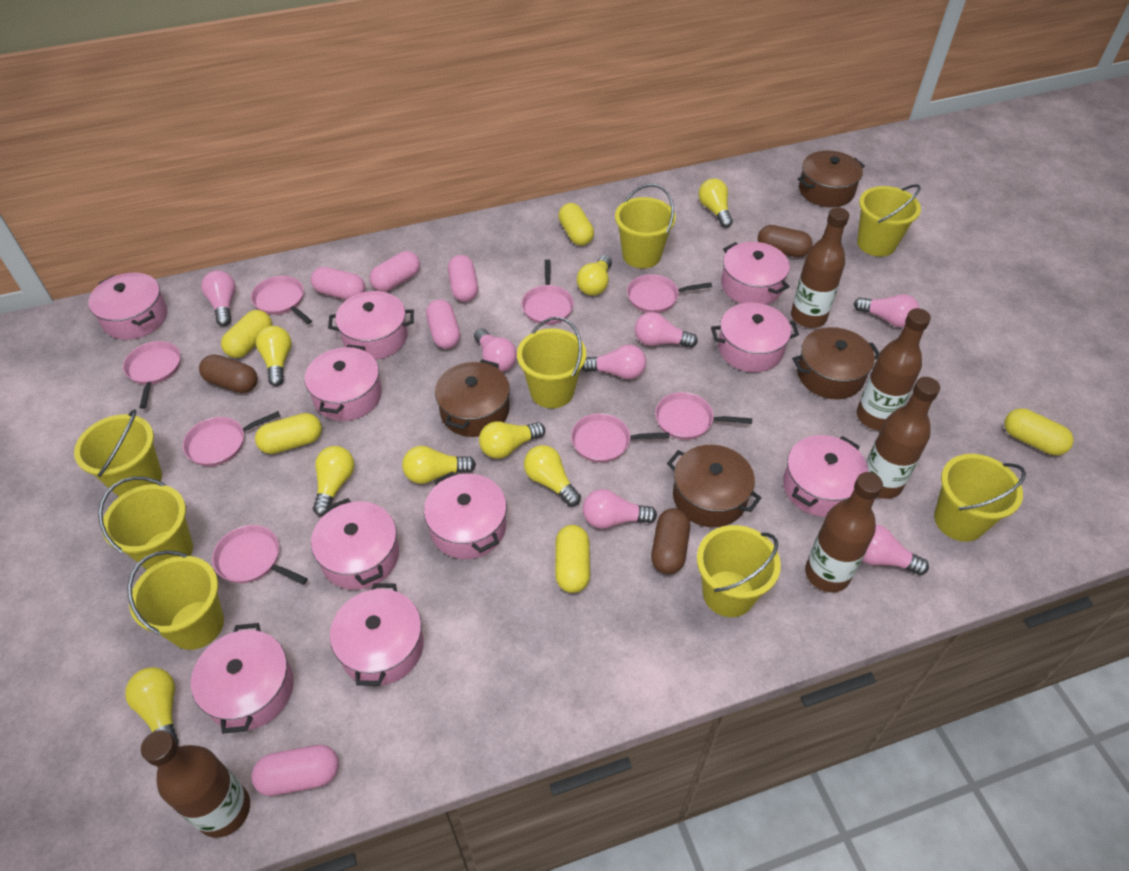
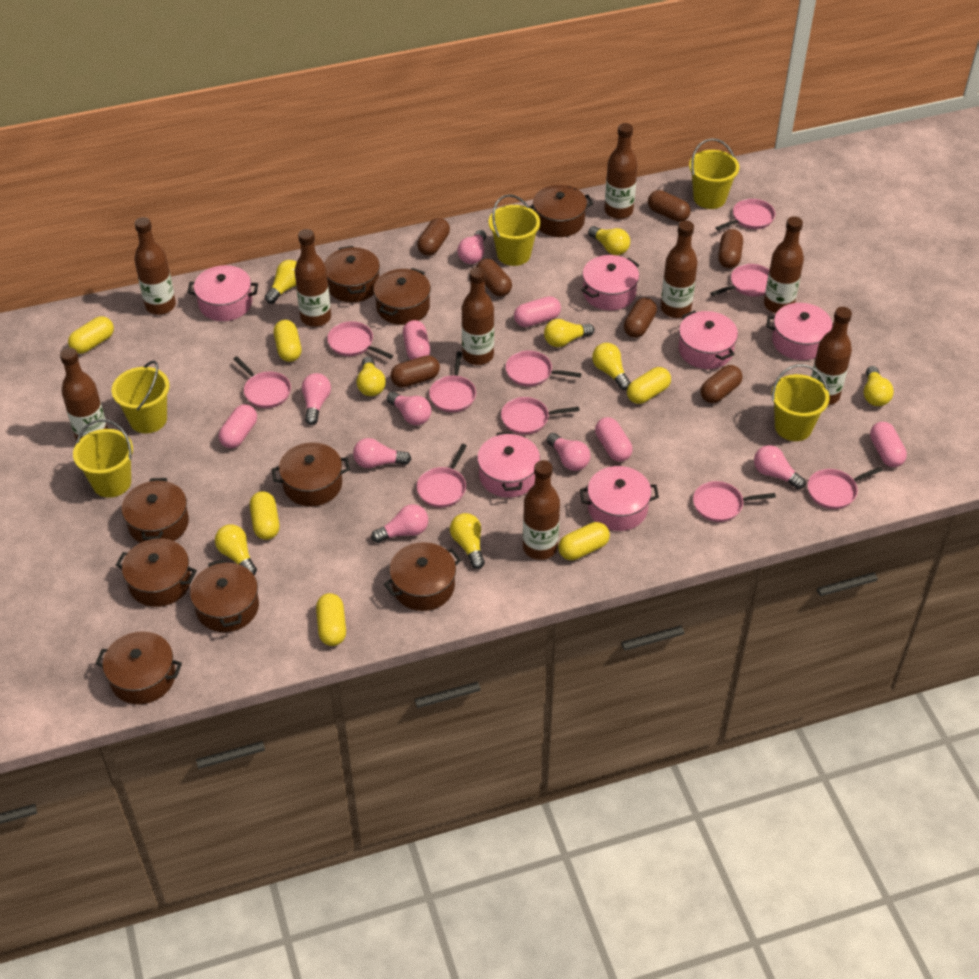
brown bottle: [141,730,250,838] [791,207,849,328] [805,472,883,592] [857,308,931,430] [866,377,940,499] = 5 -> [60,348,108,441] [134,217,176,315] [294,229,331,327] [462,267,494,365] [523,460,560,560] [604,123,638,219] [661,220,698,318] [764,216,804,313] [811,307,852,405] = 9
brown capsule: [199,355,258,393] [651,508,690,574] [758,225,813,257] = 3 -> [391,355,440,387] [417,218,450,256] [477,259,512,297] [624,298,657,338] [648,190,691,222] [701,365,743,403] [718,229,743,268] = 7
brown pot: [435,359,510,437] [667,445,761,527] [792,327,879,399] [798,151,865,207] = 4 -> [95,631,182,704] [116,538,197,607] [122,478,189,543] [190,559,259,632] [272,442,350,506] [324,246,380,302] [374,268,431,325] [384,542,461,611] [529,185,593,237] = 9
pink pan: [123,341,181,409] [183,411,280,466] [212,525,308,585] [251,276,312,324] [521,260,574,325] [571,413,669,463] [627,274,712,313] [655,392,752,440] = 8 -> [234,356,291,408] [327,321,393,359] [417,444,467,507] [429,352,476,412] [501,397,580,435] [506,351,581,386] [693,481,776,522] [710,264,769,297] [715,199,775,231] [808,466,883,509] = 10
pink pot: [88,273,167,340] [191,623,294,734] [305,345,382,421] [311,498,399,590] [328,291,414,360] [330,583,424,686] [424,472,507,559] [711,303,799,372] [721,242,790,305] [783,435,868,517] = 10 -> [187,265,258,321] [477,431,540,498] [580,466,659,531] [582,255,639,311] [678,310,738,369] [766,303,833,360] = 6
yellow bucket: [74,409,162,496] [98,476,193,570] [127,550,224,650] [517,317,586,408] [615,184,676,268] [697,525,781,617] [857,184,921,257] [934,454,1026,542] = 8 -> [73,419,133,498] [112,361,169,433] [489,194,540,266] [689,138,739,209] [771,364,830,441] = 5
yellow capsule: [221,310,272,358] [255,413,322,454] [555,525,590,593] [558,203,594,246] [1005,408,1074,455] = 5 -> [68,316,114,354] [250,491,279,540] [274,320,301,362] [316,593,346,646] [558,522,610,560] [627,367,671,404] = 6

